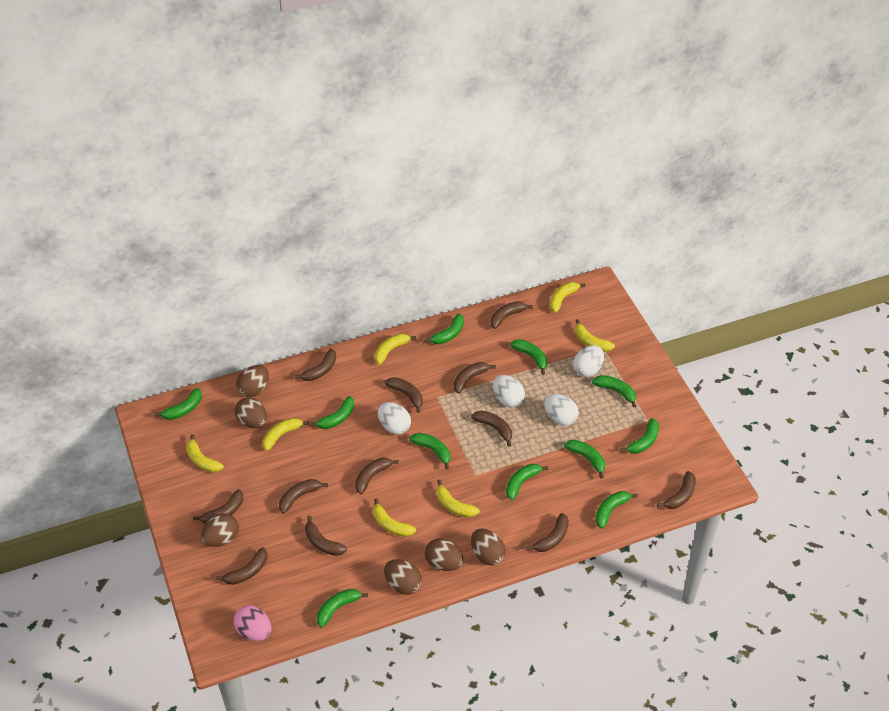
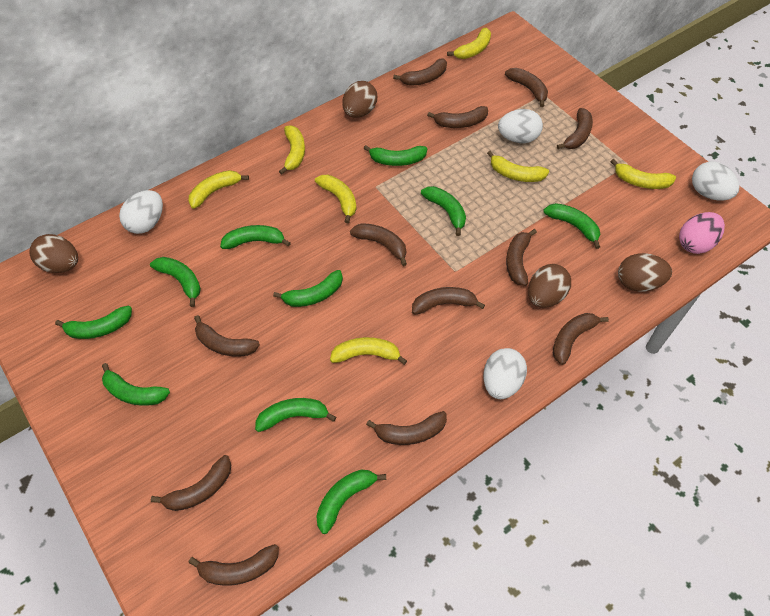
brown egg: [201,513,239,547] [235,398,267,428] [236,365,269,397] [384,559,422,595] [425,538,463,571] [471,529,506,565] = 6 -> [29,234,78,273] [342,81,377,118] [528,264,571,308] [618,253,672,292] = 4
green banana: [154,388,202,420] [310,396,354,429] [317,589,368,628] [409,433,450,469] [424,314,464,344] [506,464,548,500] [510,339,547,374] [564,440,605,478] [592,375,636,408] [595,491,638,529] [620,418,659,454] = 11 -> [55,306,132,339] [102,363,170,406] [150,257,201,307] [220,225,291,249] [255,398,336,432] [273,270,343,307] [316,470,386,534] [364,145,427,166] [421,186,466,236] [543,203,600,249] = 10

